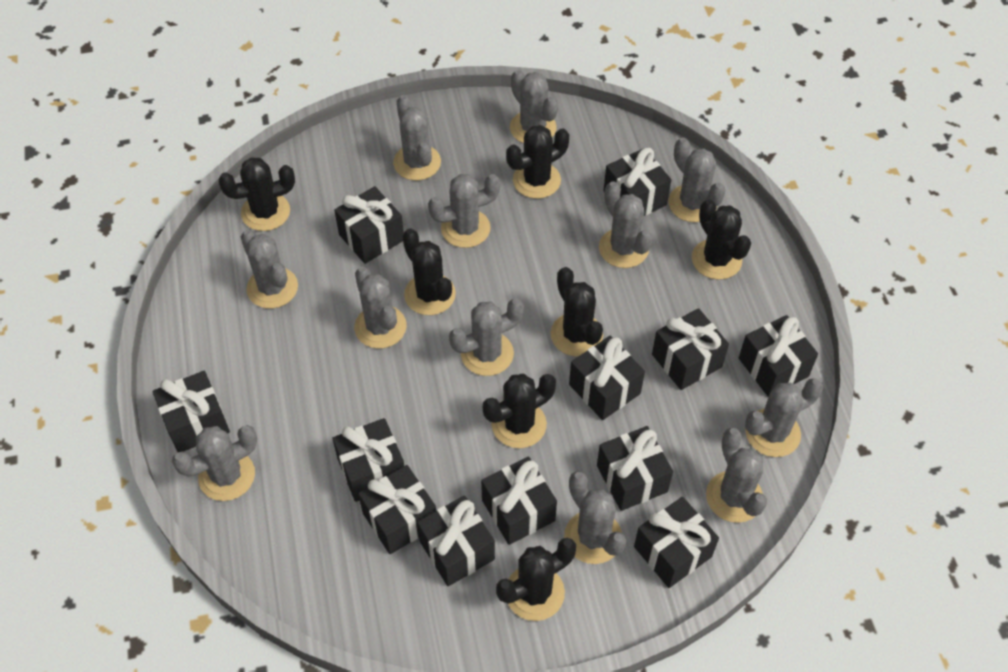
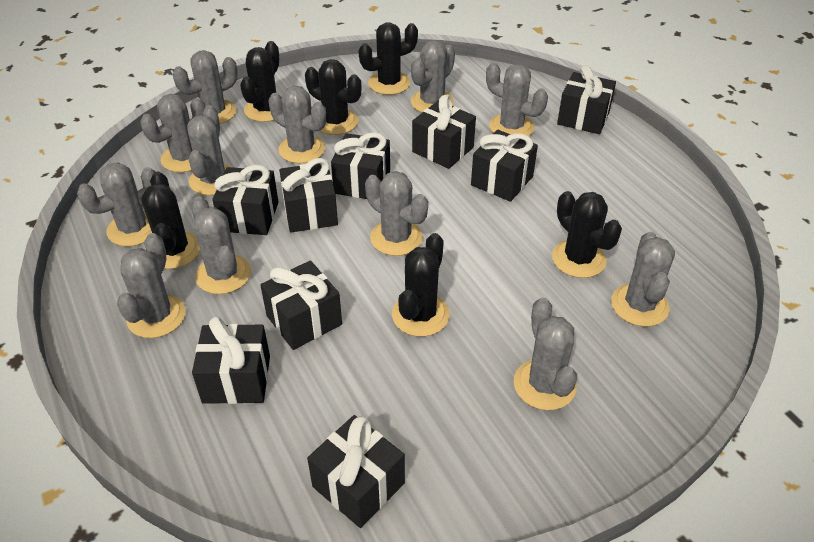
black cactus: [218,157,295,231] [402,229,456,315] [483,373,556,448] [496,538,576,621] [506,125,569,199] [551,267,603,356] [692,199,751,280] = 7 -> [141,172,200,269] [240,41,279,122] [305,59,361,135] [359,22,418,95] [392,233,450,337] [552,191,622,278] = 6
black gift: [153,371,230,452] [332,418,404,502] [334,186,404,264] [358,465,436,554] [417,495,495,586] [481,456,557,545] [569,336,645,420] [597,426,673,511] [604,148,671,216] [634,497,719,588] [652,308,729,390] [739,315,818,397] = 12 -> [192,316,270,404] [212,165,279,235] [260,260,342,350] [279,158,338,233] [307,415,405,528] [331,132,390,199] [412,95,476,169] [471,130,538,202] [557,65,616,134] = 9

